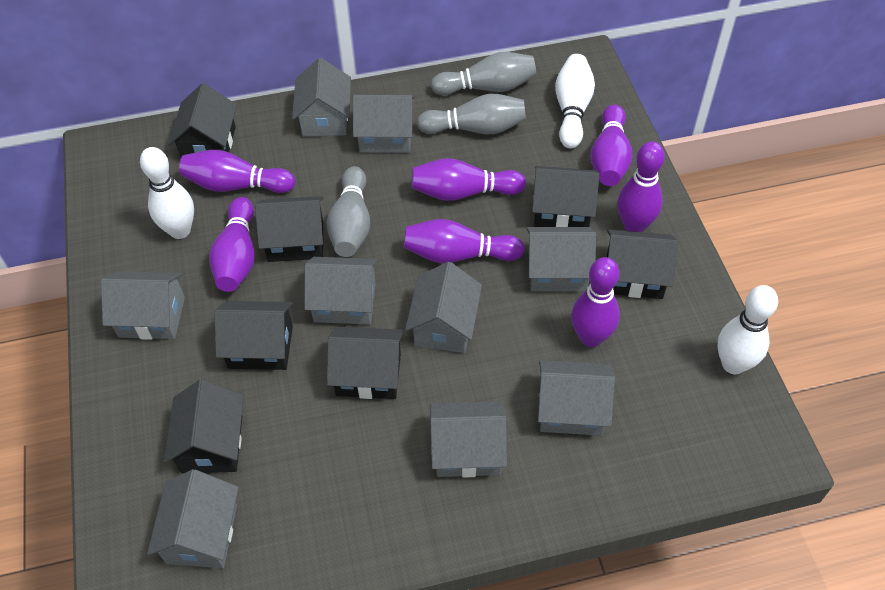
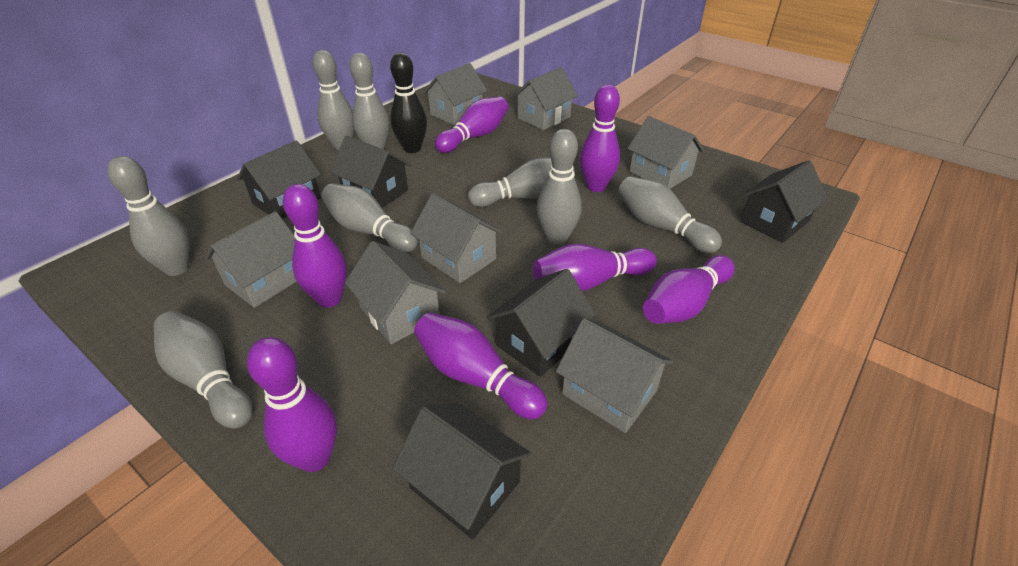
black bowling pin: none = 0 -> [390,52,427,153] = 1
black house: [164,379,244,474] [168,83,237,157] [214,301,293,370] [255,196,323,262] [327,327,404,399] [532,166,600,227] [607,229,678,299] = 7 -> [237,141,321,219] [330,136,411,208] [392,403,531,539] [486,269,596,377] [740,160,828,243] = 5
grey bowling pin: [327,166,370,257] [417,94,526,134] [431,52,536,95] = 3 -> [107,156,189,276] [154,311,253,429] [312,50,354,150] [321,183,418,252] [349,53,389,149] [468,157,575,207] [537,129,582,245] [618,176,722,253] = 8
grey house: [101,271,185,340] [147,469,239,568] [292,58,351,137] [304,257,378,325] [353,95,415,153] [405,262,482,353] [430,401,507,478] [526,227,596,291] [538,360,615,436] = 9 -> [205,211,297,308] [345,241,446,344] [410,193,503,283] [423,63,487,125] [513,67,578,130] [556,318,673,433] [627,116,704,189] = 7
white bowling pin: [140,147,194,239] [555,54,595,148] [717,285,778,374] = 3 -> none = 0

